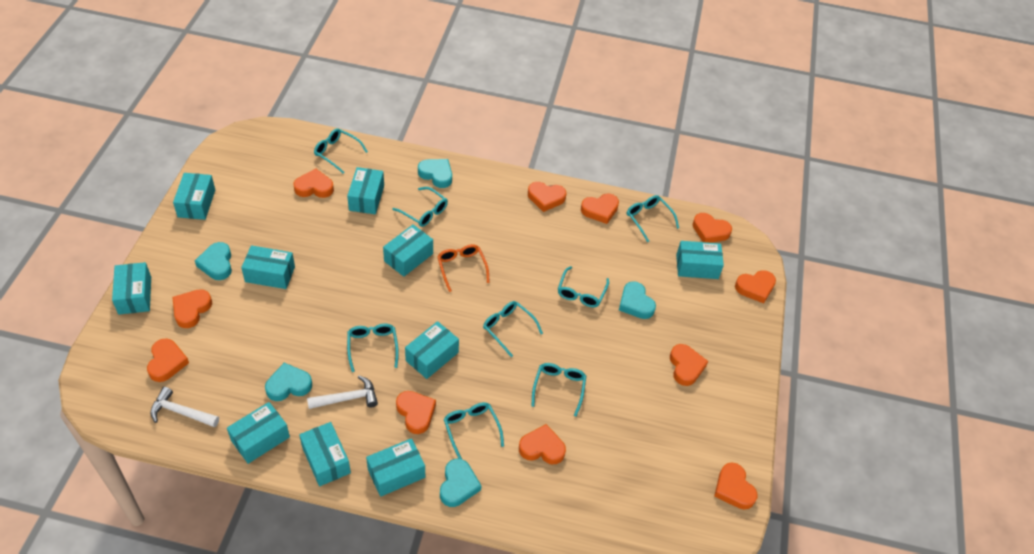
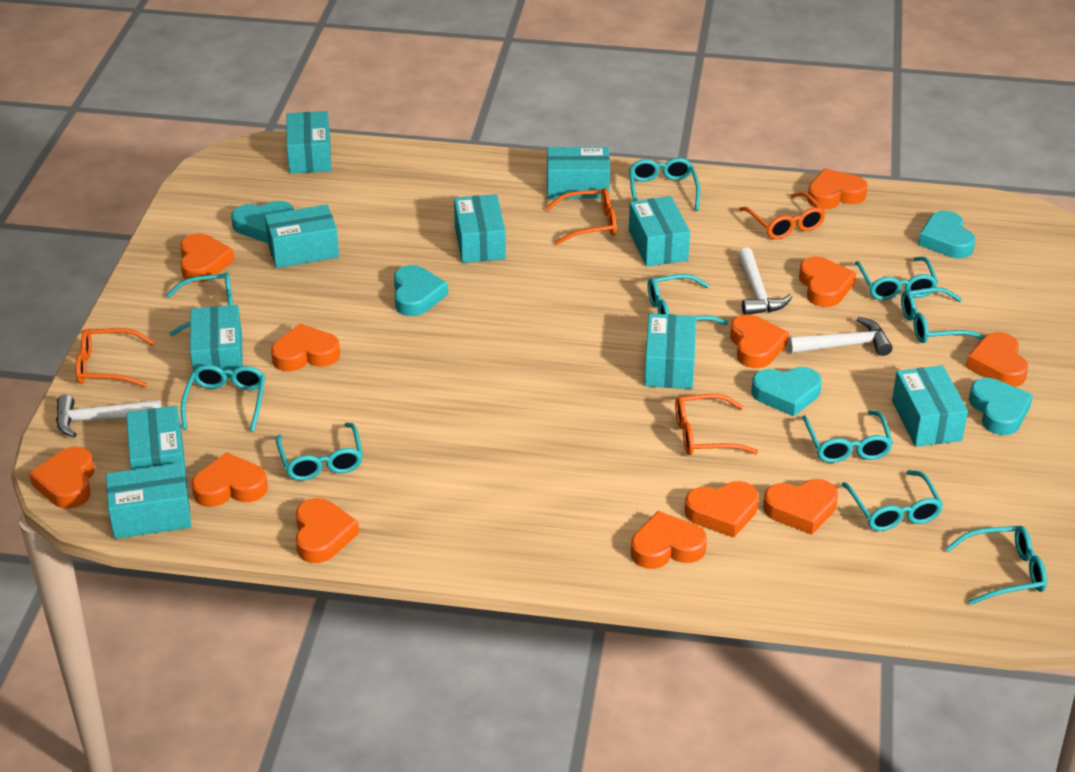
orange glasses: [437,244,490,292] = 1 -> [75,328,155,387] [546,188,617,245] [675,394,758,455] [739,192,825,239] = 4
orange heart: [147,338,189,382] [172,289,212,328] [293,169,334,198] [396,391,436,434] [519,424,566,464] [528,182,566,212] [581,194,619,224] [670,344,708,386] [693,213,732,243] [714,463,758,510] [735,270,776,303] = 11 -> [29,447,95,509] [180,233,235,283] [191,452,268,507] [271,324,340,371] [296,498,359,563] [631,511,707,569] [685,481,759,537] [730,314,789,368] [763,479,838,535] [799,257,856,307] [807,169,868,209] [966,332,1028,387] = 12
turquoise glasses: [314,128,368,174] [347,324,399,372] [392,187,448,227] [444,402,504,459] [483,301,543,357] [531,363,586,417] [558,266,609,307] [627,195,679,242] = 8 -> [166,272,233,336] [181,365,265,432] [276,423,363,481] [629,158,700,211] [648,274,729,325] [802,410,893,463] [841,470,943,531] [855,257,938,300] [901,287,985,343] [946,526,1047,605] = 10
white hammer: [150,387,219,427] [307,375,378,409] = 2 -> [56,394,161,438] [737,248,792,315] [788,317,893,356] = 3

